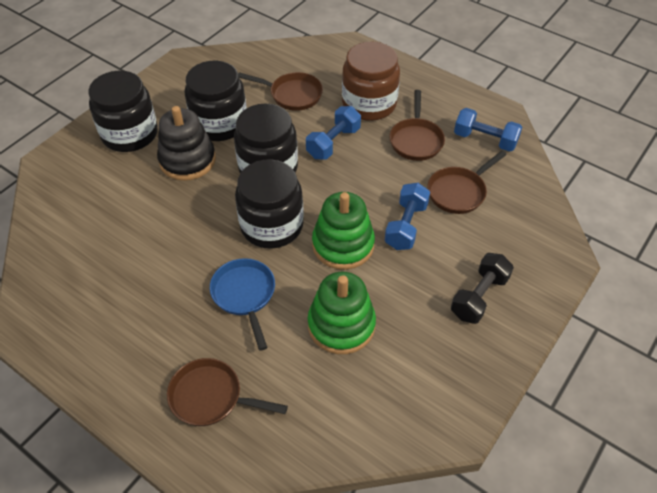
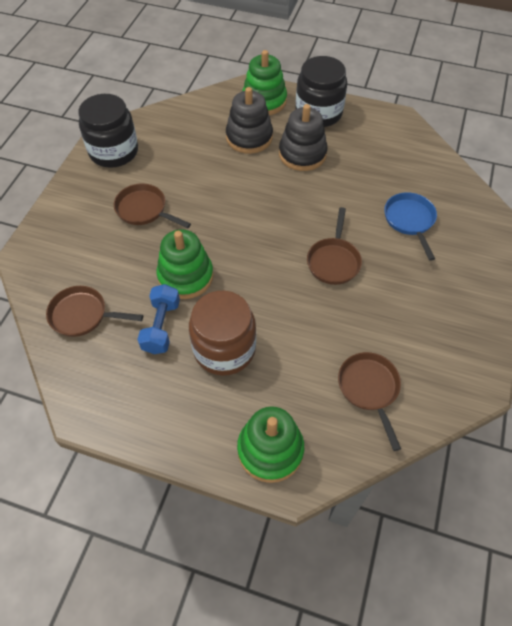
black dumbbell: [451,253,514,324] = 1 -> none = 0
black jar: [89,71,158,152] [184,61,247,141] [234,103,298,173] [235,160,304,249] = 4 -> [78,94,138,168] [295,56,347,127] = 2
black stacking toy: [157,106,216,181] = 1 -> [226,87,273,154] [279,104,328,171] = 2
blue dumbbell: [306,106,361,160] [385,183,430,250] [454,108,522,151] = 3 -> [137,284,180,354] = 1
green stacking toy: [308,272,376,354] [312,192,375,270] = 2 -> [157,229,214,299] [237,407,304,483] [242,50,287,115] = 3

